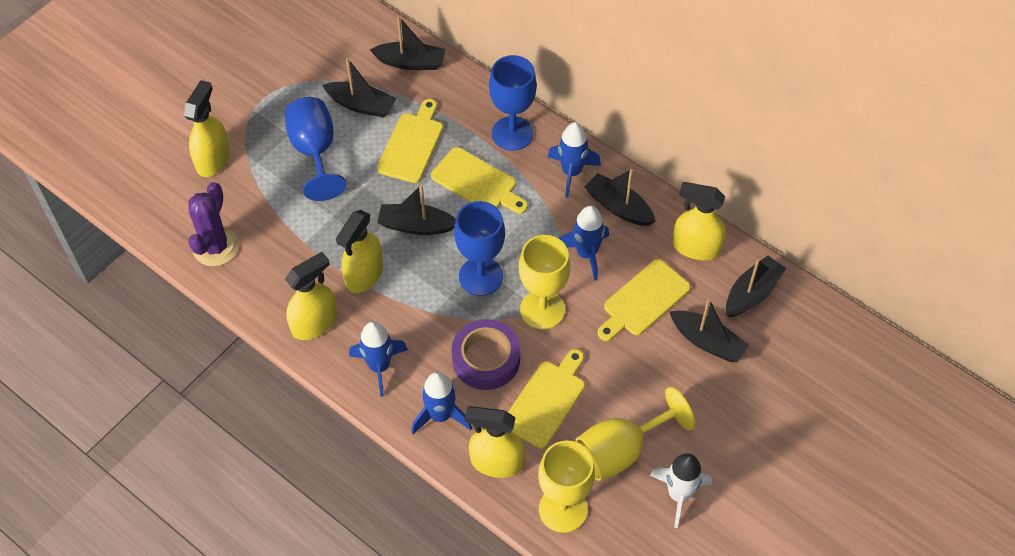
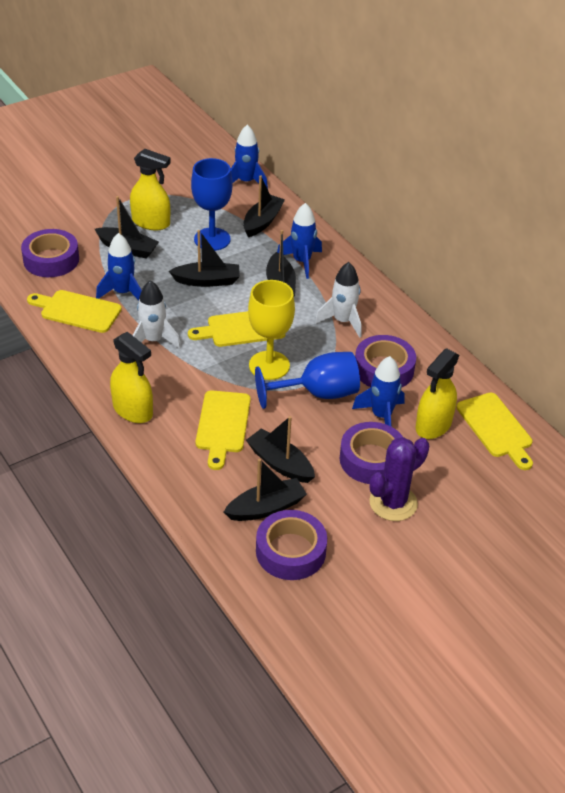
blue goblet: [285,97,346,201] [454,201,505,296] [489,55,537,151] = 3 -> [191,158,232,251] [255,352,360,409] = 2
purple tape: [452,319,520,390] = 1 -> [21,229,79,277] [256,510,327,580] [340,422,403,484] [355,335,416,387] = 4
white rocket: [650,453,712,528] = 1 -> [133,280,181,349] [315,262,362,338] = 2
yellow goblet: [519,235,570,330] [538,441,595,533] [575,387,695,481] = 3 -> [248,280,295,380] = 1
yellow spray bottle: [184,80,230,177] [285,252,337,340] [336,210,383,293] [465,406,525,478] [673,182,726,260] = 5 -> [110,332,153,423] [130,149,171,230] [416,348,459,439] = 3

